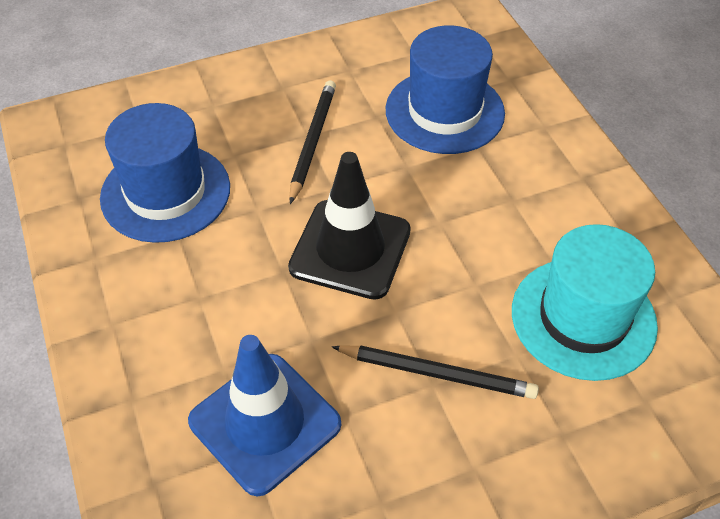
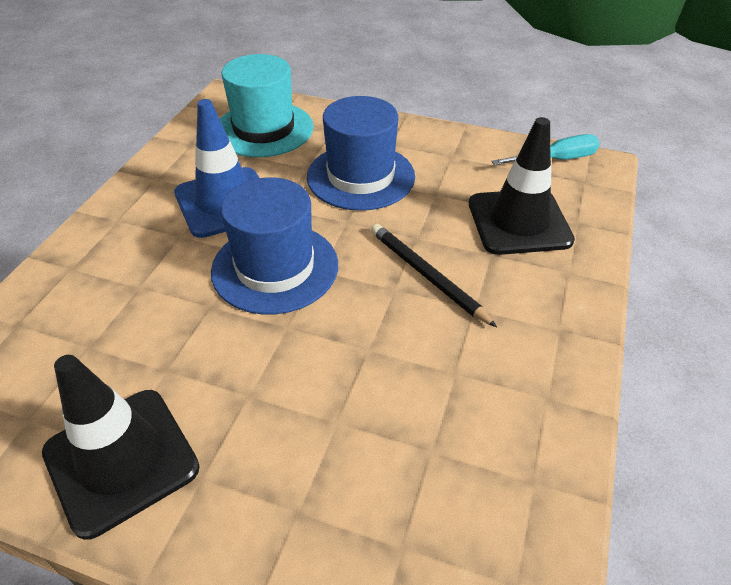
black pencil: [289,80,336,204] [332,346,539,399] = 2 -> [371,224,497,327] = 1
black traffic cone: [288,152,411,300] = 1 -> [42,355,200,540] [469,117,575,255] = 2
turquoise screwdriver: none = 0 -> [491,134,600,166] = 1

